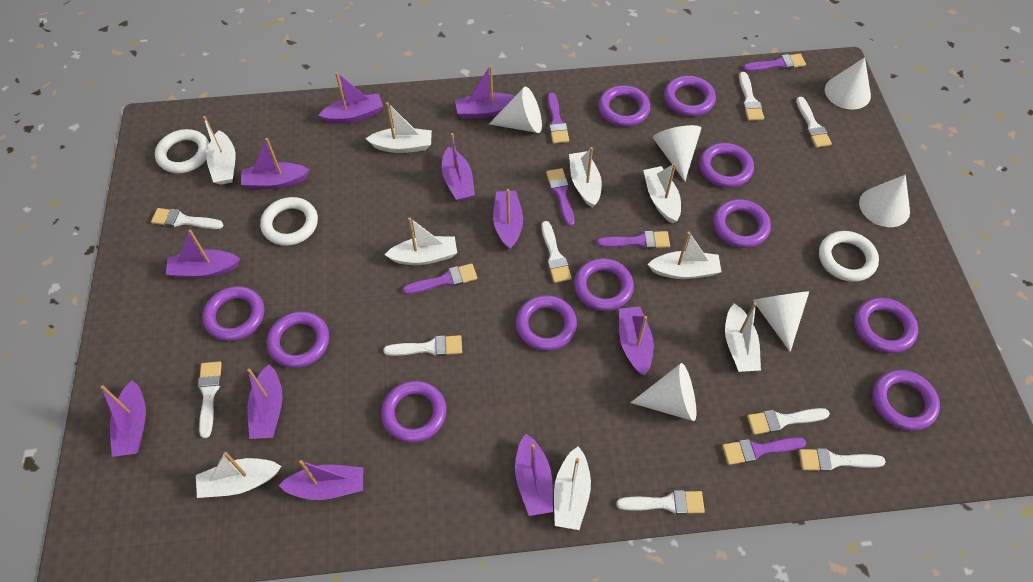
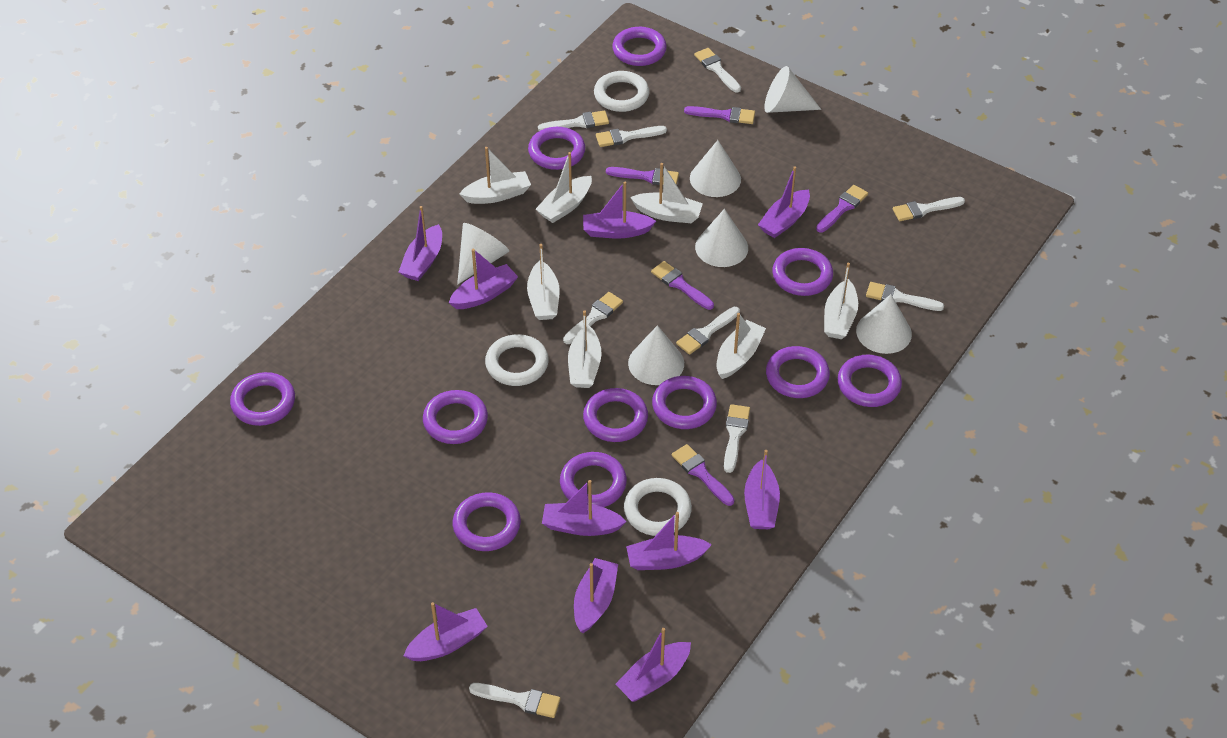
purple boat: [101,380,146,457] [166,229,240,278] [241,138,310,189] [247,365,282,439] [278,460,363,500] [318,72,383,124] [442,133,475,201] [455,65,515,119] [493,189,523,250] [515,434,553,516] [619,306,654,376] = 11 -> [399,206,442,281] [404,602,488,661] [449,249,518,309] [542,480,627,536] [574,558,618,633] [583,182,656,239] [616,628,691,702] [626,512,712,570] [744,450,780,529] [758,166,810,238] = 10
purple brush: [403,263,477,295] [546,168,574,226] [548,93,569,143] [597,231,670,249] [722,437,806,465] [743,54,806,72] = 6 -> [606,167,679,185] [651,261,714,310] [672,444,735,506] [684,106,755,124] [816,185,868,233] = 5
white boat: [196,452,281,498] [203,116,236,185] [365,102,432,153] [384,218,457,265] [554,446,591,530] [569,147,602,208] [643,163,681,224] [648,232,721,279] [725,302,761,372] = 9 -> [459,147,531,204] [527,244,560,320] [535,152,592,223] [568,311,601,388] [630,163,703,223] [717,313,766,379] [824,263,858,339] = 7

